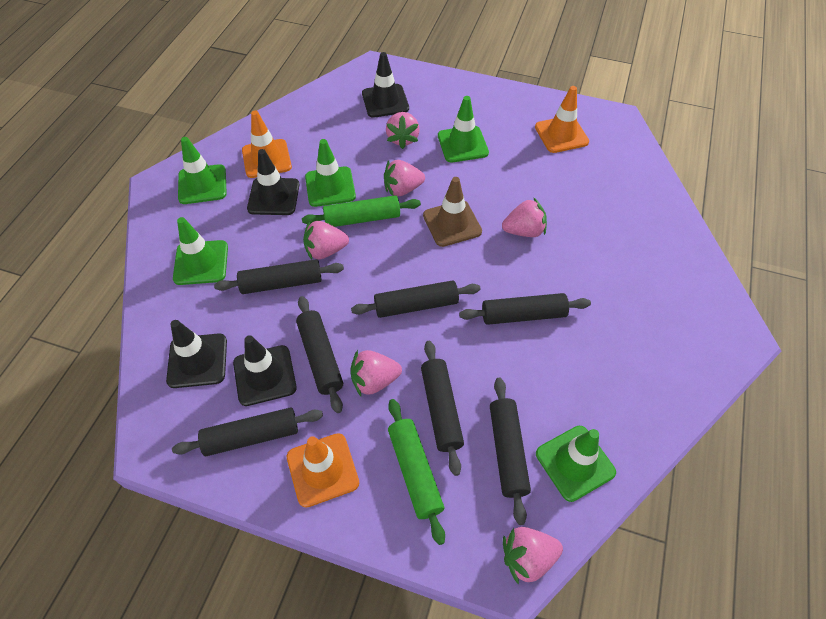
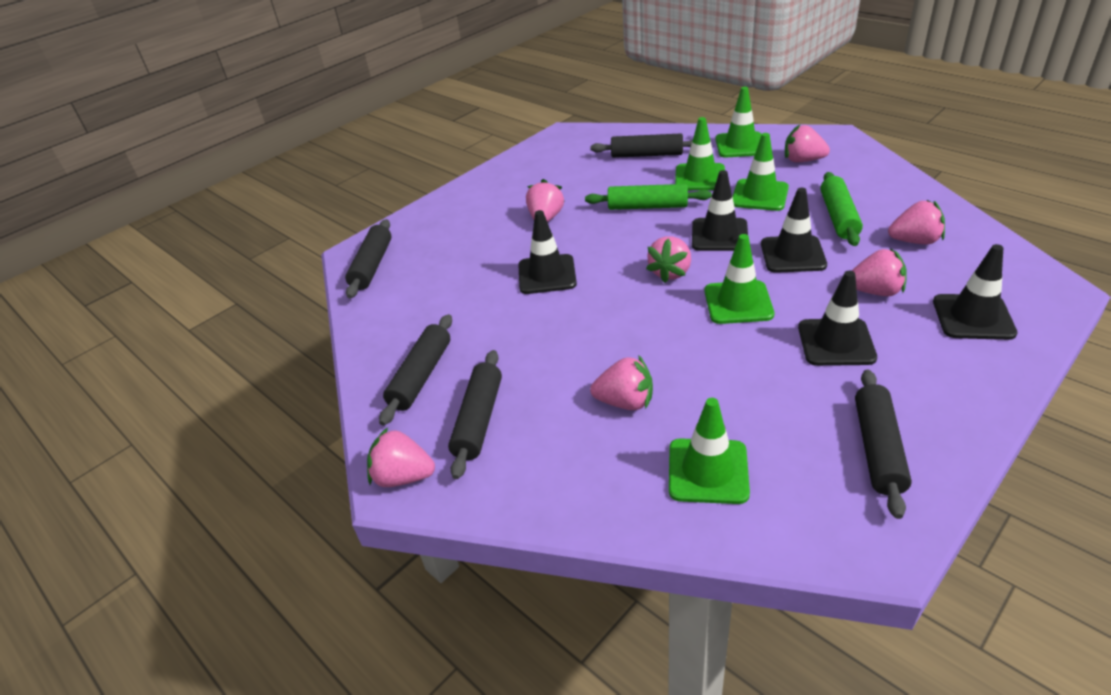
black rolling pin: [172,407,323,456] [214,259,344,294] [296,296,343,413] [351,280,481,318] [421,341,464,476] [459,293,591,325] [490,378,531,525] = 7 -> [345,219,391,298] [379,314,452,426] [448,350,502,479] [590,133,692,158] [855,370,912,519] = 5
black traffic cone: [166,320,227,388] [233,335,297,406] [247,149,299,215] [362,52,409,118] = 4 -> [518,210,577,294] [692,170,748,251] [761,188,827,273] [798,271,877,366] [933,244,1018,340] = 5
brown traffic cone: [423,177,482,247] = 1 -> none = 0
orange traffic cone: [242,110,292,178] [287,433,359,508] [535,86,589,153] = 3 -> none = 0
pink strawberry: [303,220,349,260] [351,350,402,396] [384,160,425,196] [386,112,420,149] [502,197,547,237] [503,527,563,585] = 6 -> [367,427,435,487] [526,179,565,222] [590,355,653,410] [646,236,691,283] [785,125,830,162] [852,248,907,296] [888,200,945,245] = 7

